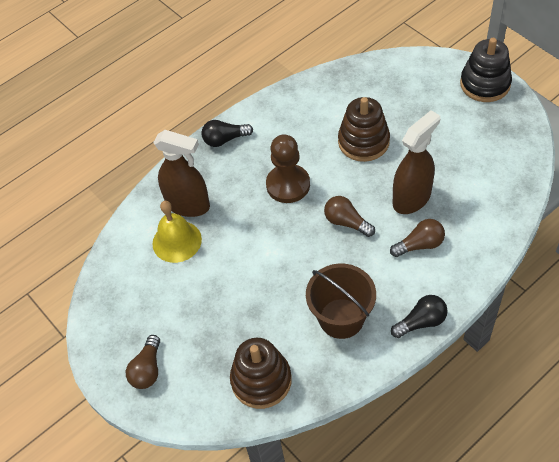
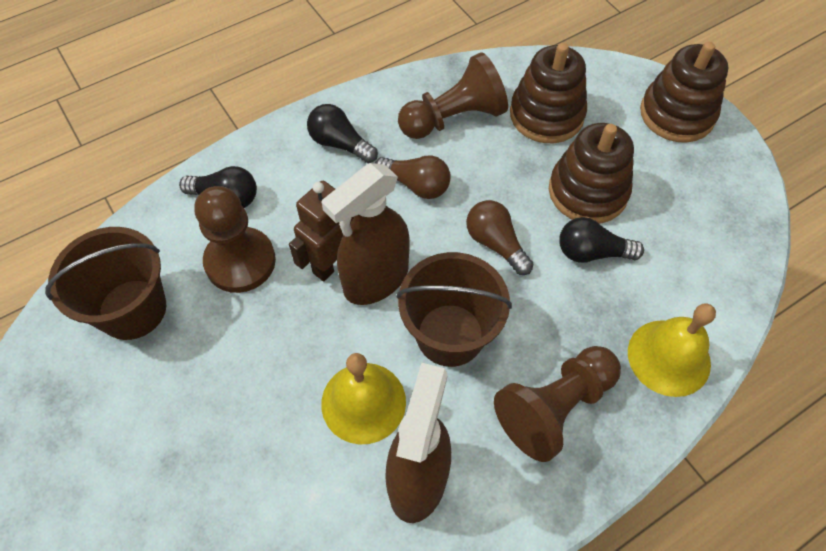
black light bulb: [201,120,253,147] [391,295,448,338] = 2 -> [179,166,257,208] [307,104,378,163] [559,217,644,263] = 3
black stacking toy: [460,38,512,102] = 1 -> none = 0
brown bucket: [306,263,376,339] = 1 -> [45,227,166,340] [396,252,512,367] = 2
brown light bulb: [126,335,160,389] [324,196,375,237] [390,219,445,257] = 3 -> [375,155,451,199] [466,200,533,275] = 2
brown pawn: [266,134,310,203] = 1 -> [195,186,276,293] [398,52,508,139] [494,346,621,462] = 3
brown robot: none = 0 -> [289,181,354,281] = 1
brown stacking toy: [230,338,292,409] [338,97,390,162] = 2 -> [510,43,587,143] [549,123,634,224] [640,42,728,143] = 3
yellow bell: [153,201,202,263] = 1 -> [321,353,406,445] [628,304,716,397] = 2

